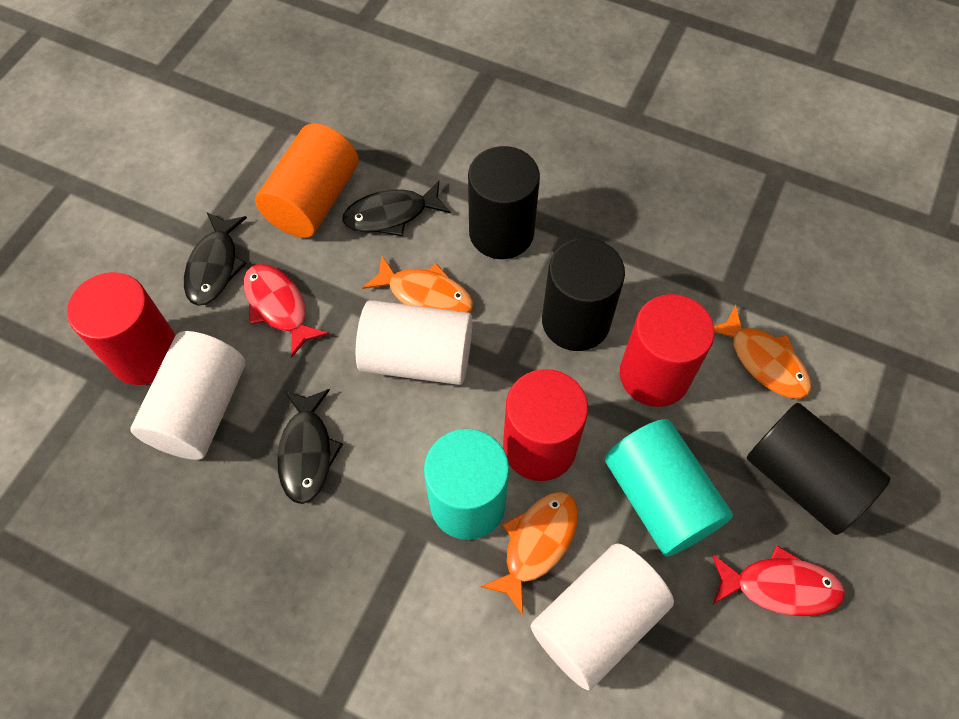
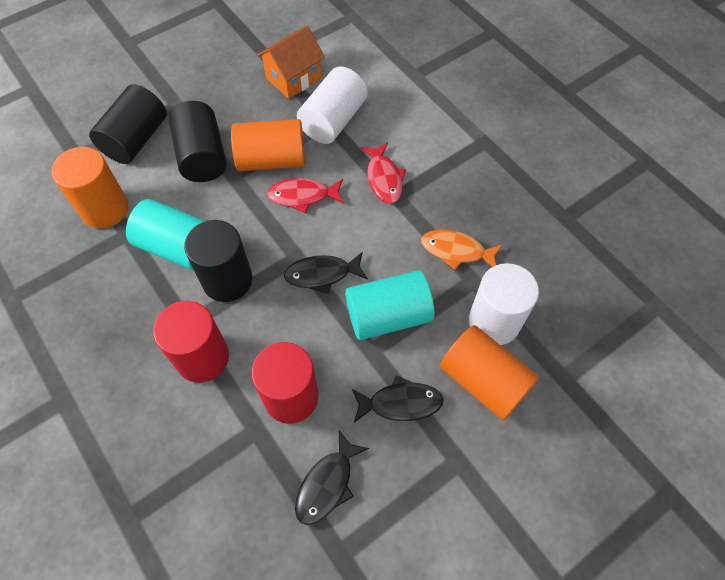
orange cylinder: [255,123,359,238] = 1 -> [51,147,129,229] [231,119,305,171] [440,325,539,420] = 3
orange fish: [362,255,473,313] [481,492,578,615] [714,305,811,399] = 3 -> [421,230,503,270] = 1
orange house: none = 0 -> [257,26,325,99] = 1
red cylinder: [67,272,176,385] [503,369,588,481] [620,294,715,407] = 3 -> [153,301,229,383] [251,342,319,424] = 2
white cylinder: [130,331,245,460] [355,300,472,385] [530,543,674,691] = 3 -> [297,67,368,144] [469,263,539,345] = 2

